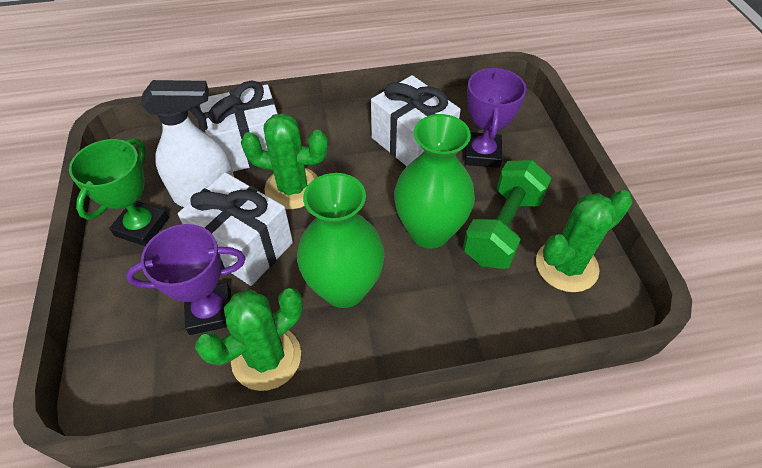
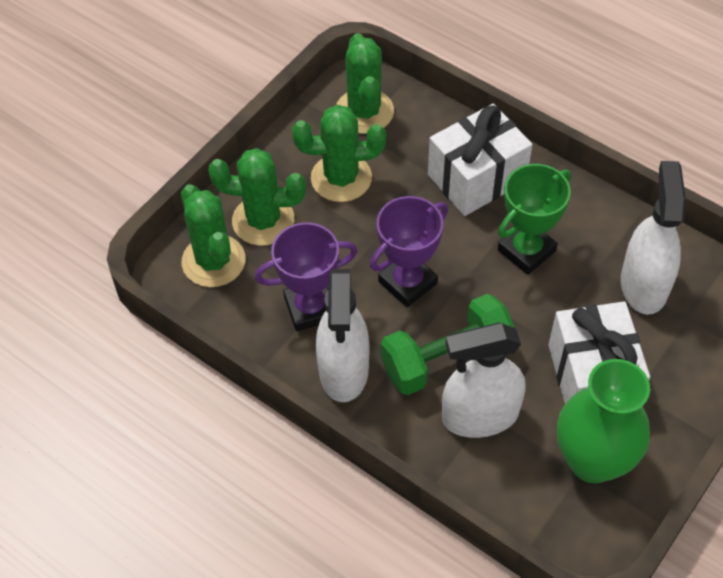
green cactus: [195,288,302,391] [241,113,328,209] [536,190,632,292] = 3 -> [181,184,246,287] [208,148,306,246] [292,105,386,202] [336,33,394,134] = 4
green vase: [297,173,385,308] [394,114,475,249] = 2 -> [557,359,650,483] = 1
white gift: [178,172,293,286] [200,81,278,172] [371,75,461,166] = 3 -> [428,103,532,216] [548,301,650,404] = 2
white spray bottle: [141,80,234,207] = 1 -> [316,269,369,402] [442,322,526,438] [621,161,686,315] = 3

